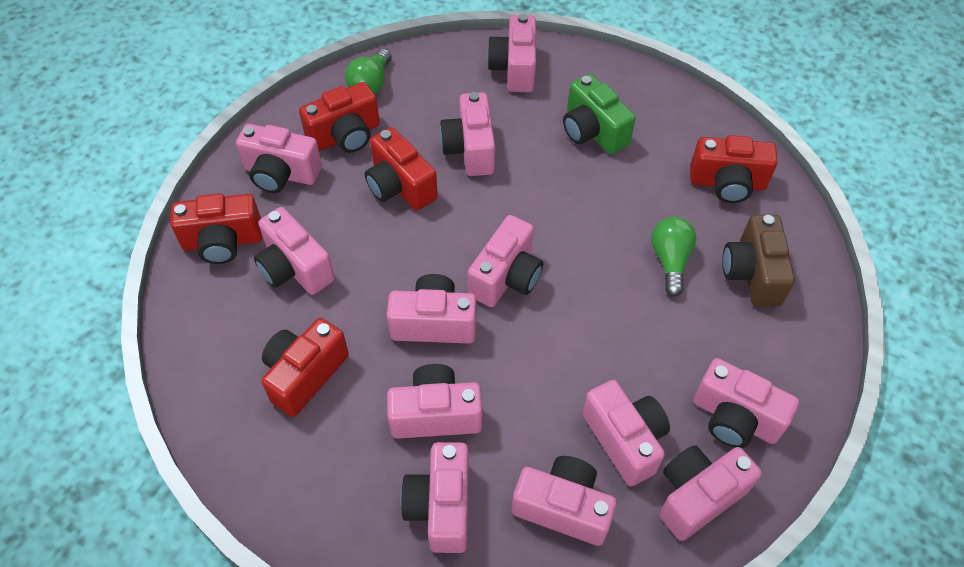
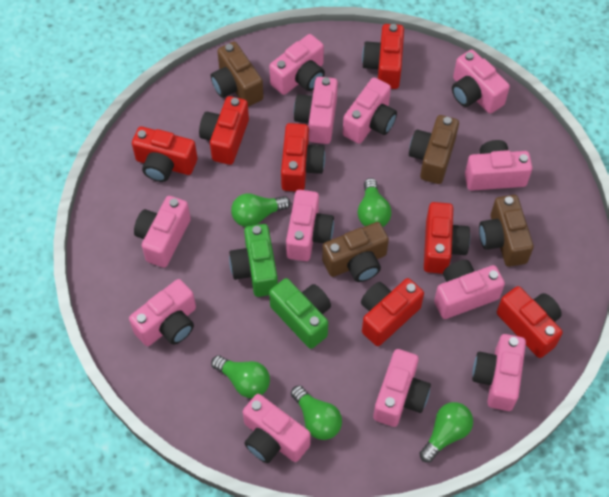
brown camera: [722,215,795,307] = 1 -> [211,42,264,107] [322,222,389,282] [409,115,459,184] [479,195,534,267] = 4
green camera: [563,74,636,154] = 1 -> [229,224,278,297] [269,278,331,349] = 2
green light bulb: [345,49,392,94] [651,217,696,296] = 2 -> [211,355,270,398] [231,193,290,227] [291,385,342,440] [358,178,392,227] [419,402,473,462] = 5
red camera: [170,194,262,264] [261,318,349,417] [299,82,380,153] [365,127,438,211] [690,135,777,203] = 5 -> [132,127,197,182] [199,96,249,165] [281,123,325,192] [361,278,424,346] [362,24,404,89] [424,202,470,274] [497,286,563,358] = 7

